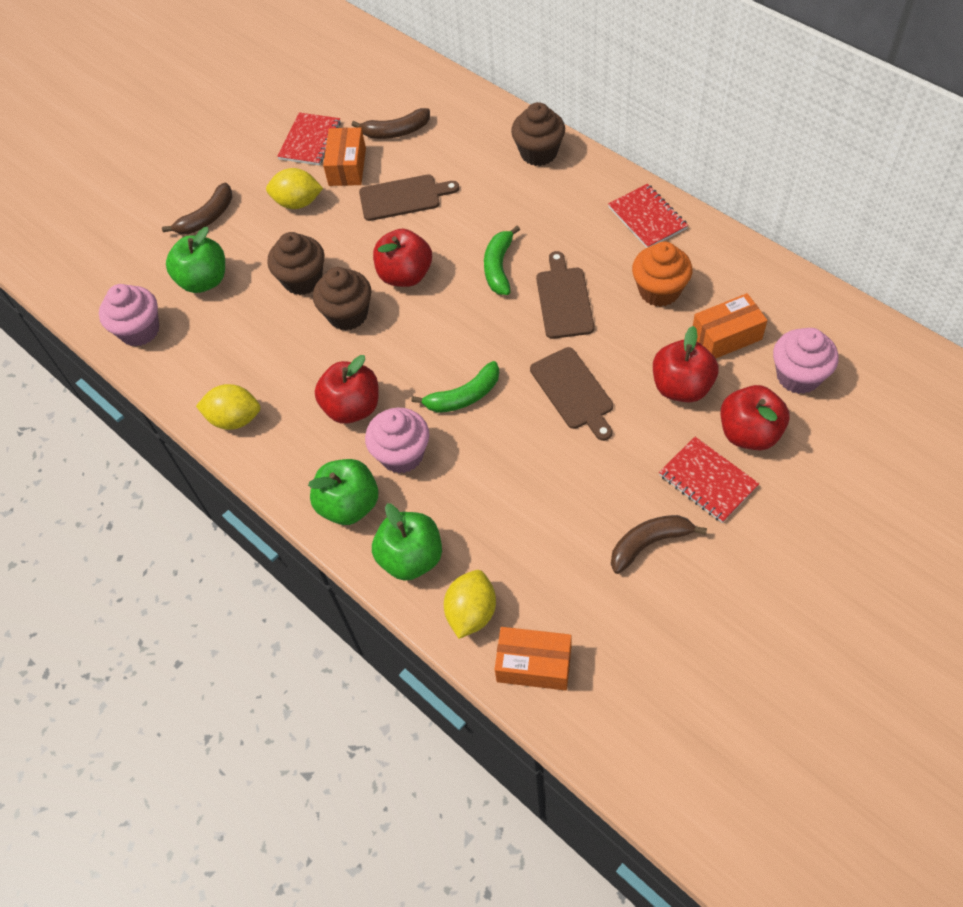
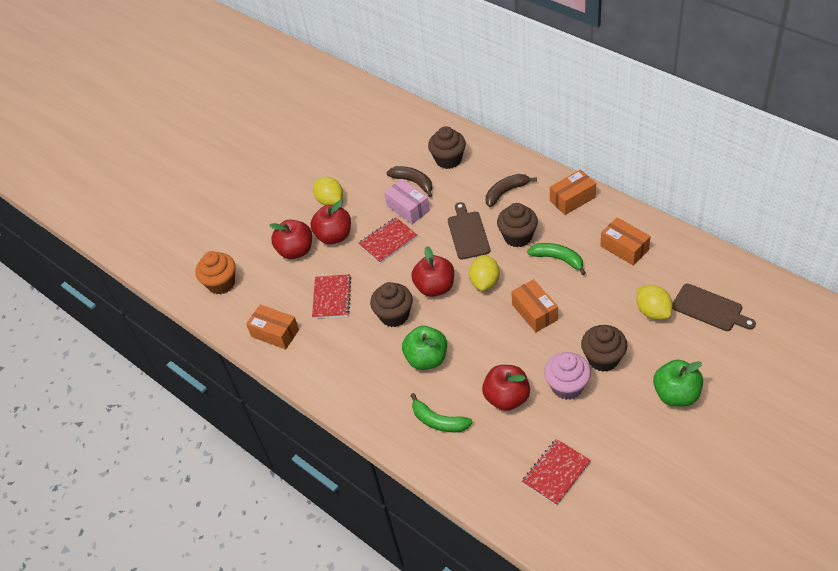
brown banana: [162,183,232,234] [352,108,430,139] [611,515,707,574] = 3 -> [386,166,432,198] [486,174,537,207] = 2
brown cupcake: [267,232,324,295] [313,267,371,331] [511,102,565,166] = 3 -> [370,282,413,327] [428,126,466,169] [497,203,538,247] [581,325,627,372] = 4
brown cutting board: [359,174,459,221] [530,347,613,441] [536,251,594,339] = 3 -> [448,202,490,260] [672,284,756,331] = 2
green apple: [166,227,225,293] [308,459,378,525] [372,503,442,581] = 3 -> [402,326,447,370] [653,360,703,406] = 2
orange box: [323,127,366,186] [495,627,572,691] [693,293,768,358] = 3 -> [246,304,299,350] [511,279,558,332] [550,169,596,215] [600,217,651,266] = 4
pink box: none = 0 -> [384,179,430,224] = 1
pink cupcake: [99,284,159,347] [365,408,429,473] [773,328,838,394] = 3 -> [544,352,591,400] = 1

